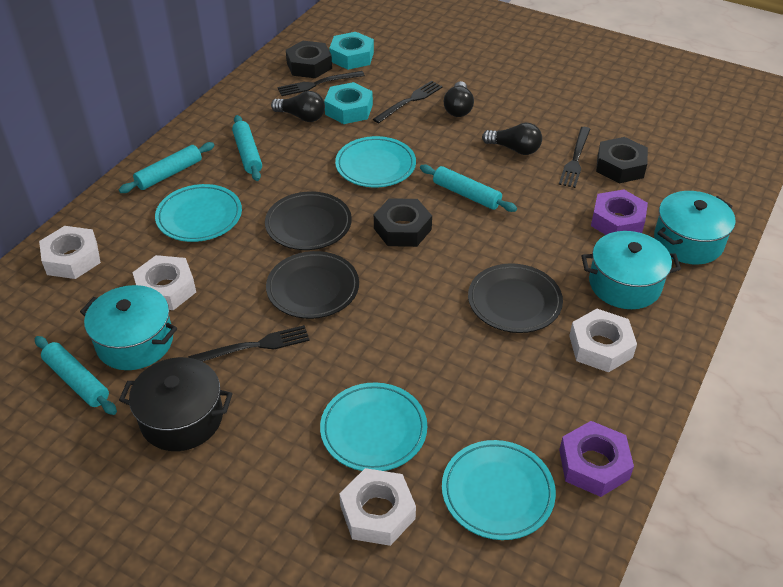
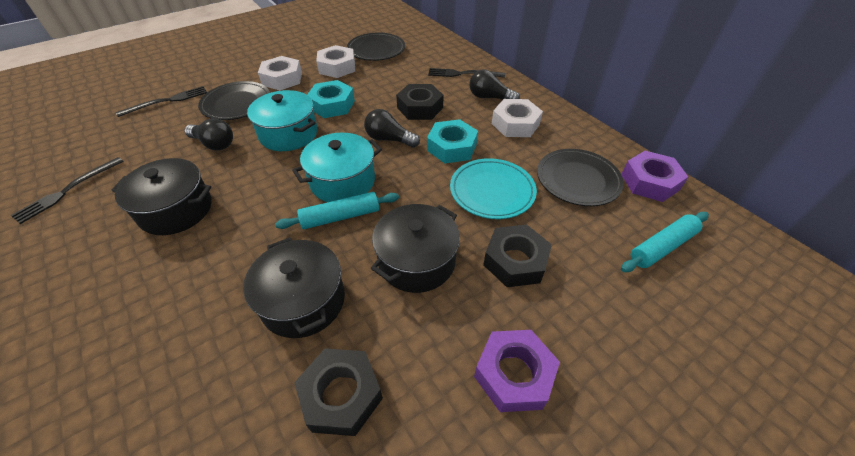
black fork: [188,325,310,362] [277,71,365,96] [373,81,443,123] [559,127,590,188] = 4 -> [10,157,124,224] [116,86,207,117] [428,68,505,78] = 3
black pot: [119,357,233,451] = 1 -> [111,158,211,235] [243,237,345,338] [371,204,460,293] = 3
turquoise plate: [155,184,242,242] [320,383,427,471] [335,136,416,187] [442,440,556,540] = 4 -> [450,158,537,219] = 1
turquoise pot: [80,285,177,370] [581,231,681,309] [654,191,735,265] = 3 -> [247,90,318,151] [292,133,382,202] = 2
turquoise rolling pin: [35,336,117,415] [119,142,214,193] [232,115,262,181] [420,164,517,212] = 4 -> [275,192,399,229] [621,212,709,272] = 2
white nut: [39,226,101,279] [132,255,196,310] [339,468,416,546] [569,309,637,372] = 4 -> [258,56,302,91] [316,45,355,78] [492,99,543,137] = 3

